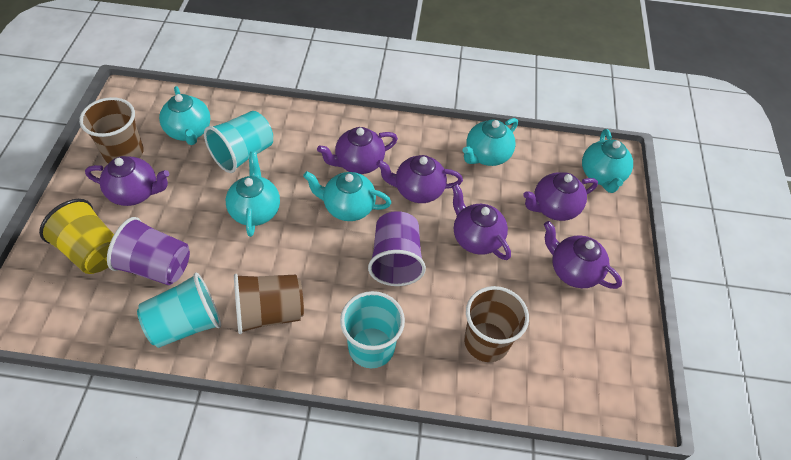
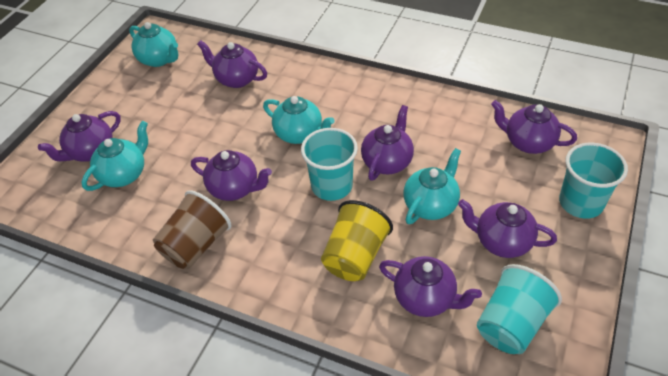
brown cup: [79,97,144,164] [234,274,304,334] [464,286,529,362] = 3 -> [153,190,231,269] = 1
purple cup: [107,217,190,285] [368,211,426,286] = 2 -> none = 0
purple teapot: [85,156,169,206] [317,127,398,174] [376,155,463,203] [452,184,511,260] [523,172,598,221] [544,221,622,289] = 6 -> [38,111,121,162] [191,150,272,201] [197,40,267,88] [361,105,414,181] [379,256,482,317] [458,199,557,258] [491,100,577,154] = 7
turquoise teapot: [159,86,210,145] [226,152,280,237] [303,171,391,221] [462,118,518,166] [582,129,633,193] = 5 -> [81,121,148,191] [129,22,178,67] [263,96,335,144] [403,148,461,224] = 4

